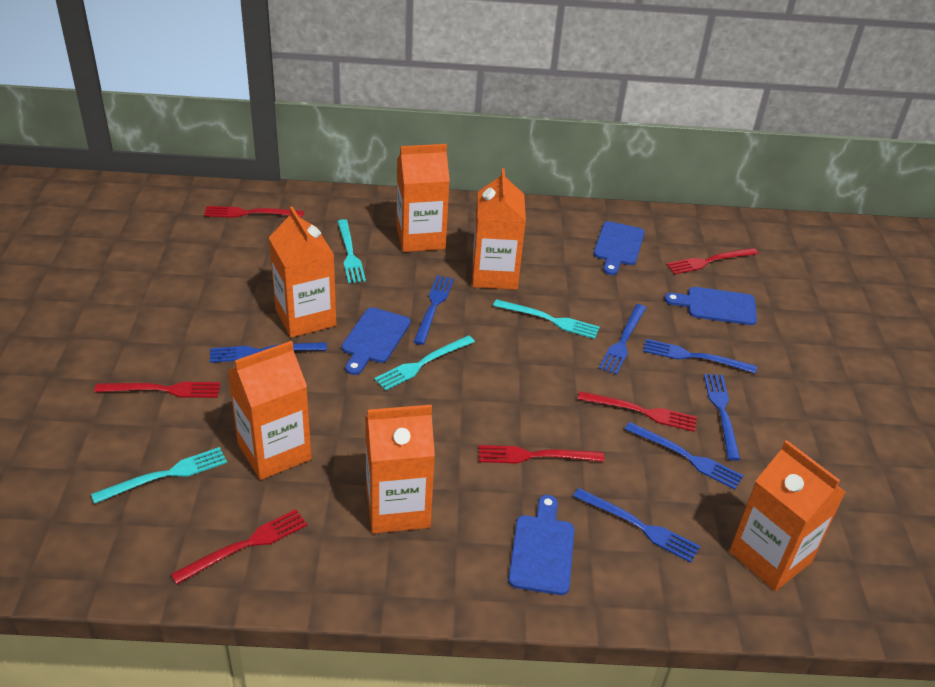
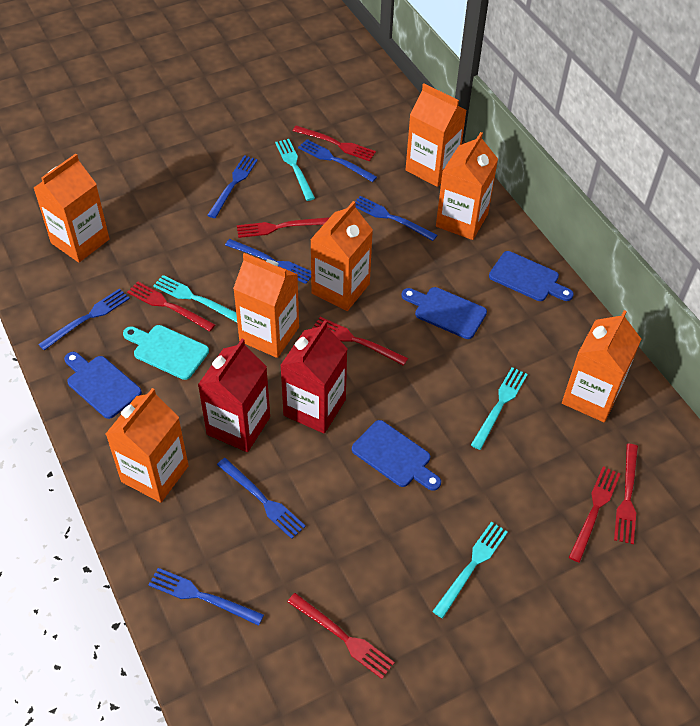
orange carton: [227,341,312,480] [269,206,336,338] [365,405,435,534] [396,144,450,252] [472,168,526,290] [729,440,846,591] = 6 -> [34,154,109,263] [106,388,189,503] [233,253,299,358] [310,201,373,311] [406,84,466,187] [436,132,498,240] [562,310,641,422] = 7
red carton: none = 0 -> [198,339,270,452] [280,320,348,434] = 2
red fork: [94,382,220,398] [171,509,307,585] [204,206,304,218] [479,445,604,464] [578,391,697,432] [666,248,758,274] = 6 -> [127,281,215,332] [237,217,330,238] [287,593,395,679] [293,125,376,161] [312,317,408,366] [569,466,620,563] [614,444,638,544] = 7
turquoise cutting board: none = 0 -> [123,325,209,380] = 1

